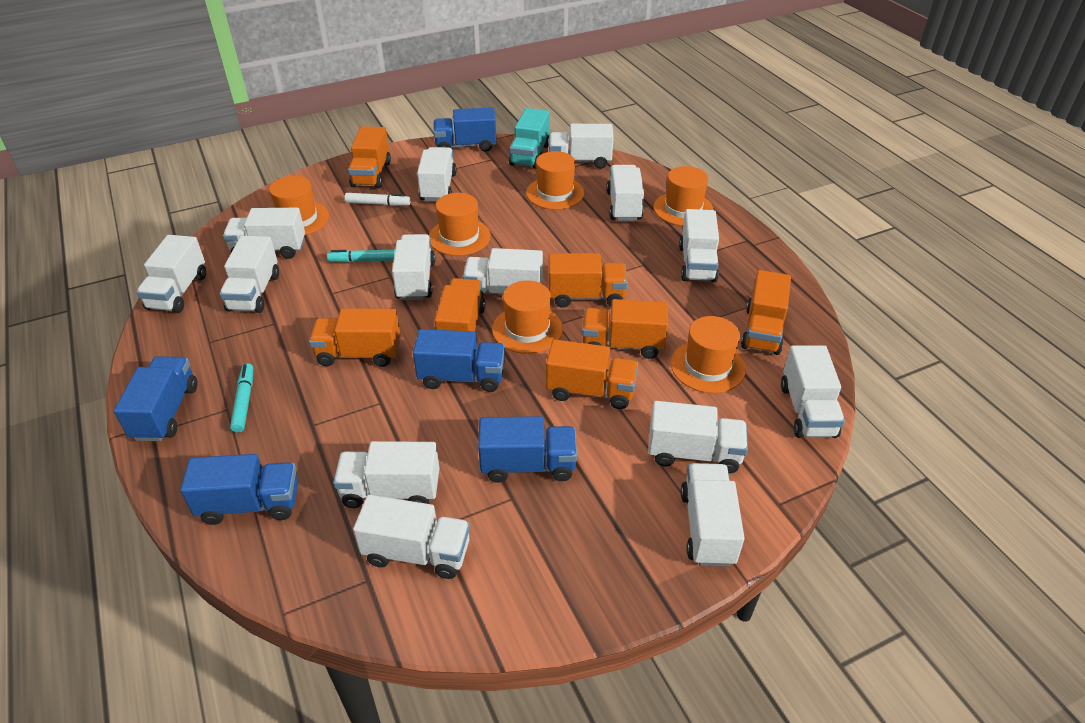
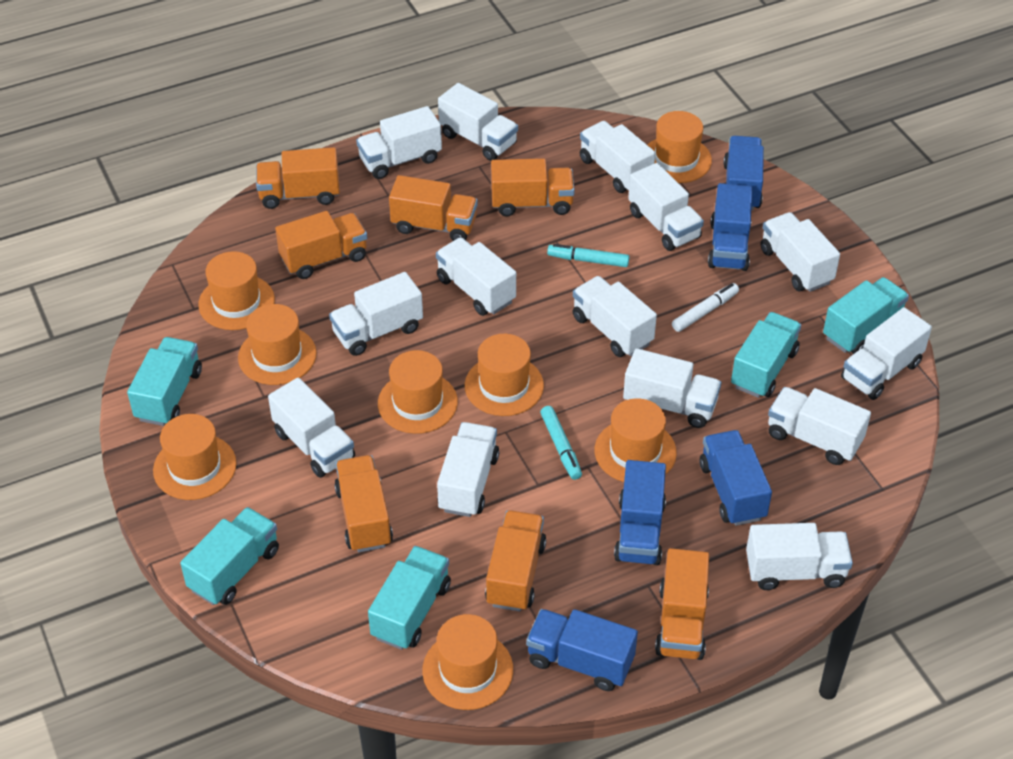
orange hat: [269,176,329,235] [429,193,491,256] [492,281,563,354] [526,151,584,210] [654,166,714,226] [671,316,746,393] = 6 -> [153,414,237,500] [198,251,275,330] [238,304,317,385] [378,350,458,434] [422,614,513,710] [465,334,544,416] [595,398,677,482] [648,111,712,183] = 8
turquoise truck: [509,108,550,169] = 1 -> [127,337,202,426] [180,507,279,605] [368,546,451,650] [731,312,801,398] [823,277,909,354] = 5

